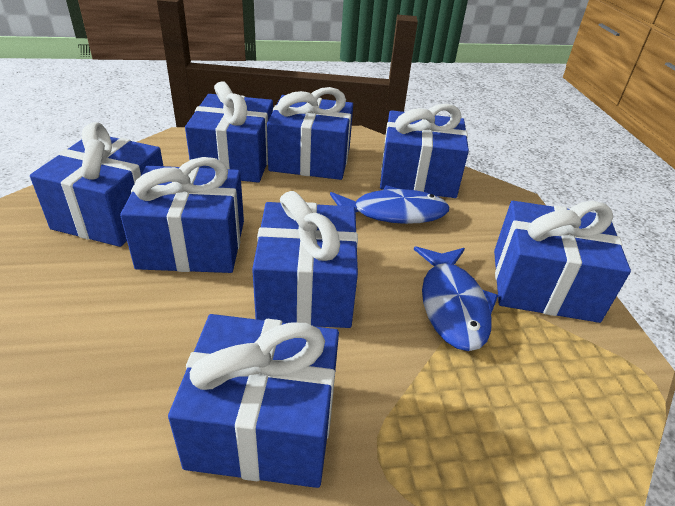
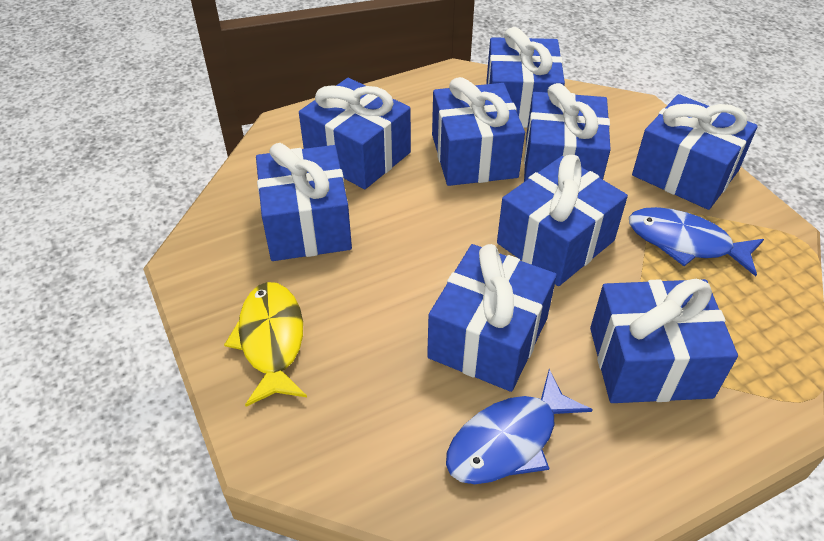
blue gift: [30,122,163,247] [120,157,244,273] [168,314,339,488] [185,81,273,182] [252,191,358,328] [267,87,353,180] [380,103,469,198] [494,201,631,323] = 8 -> [256,143,352,261] [299,78,411,189] [427,244,557,392] [432,77,525,186] [486,27,565,128] [497,155,628,286] [524,83,611,182] [590,279,738,403] [632,94,758,210] = 9
yellow fish: none = 0 -> [224,282,307,407] = 1

